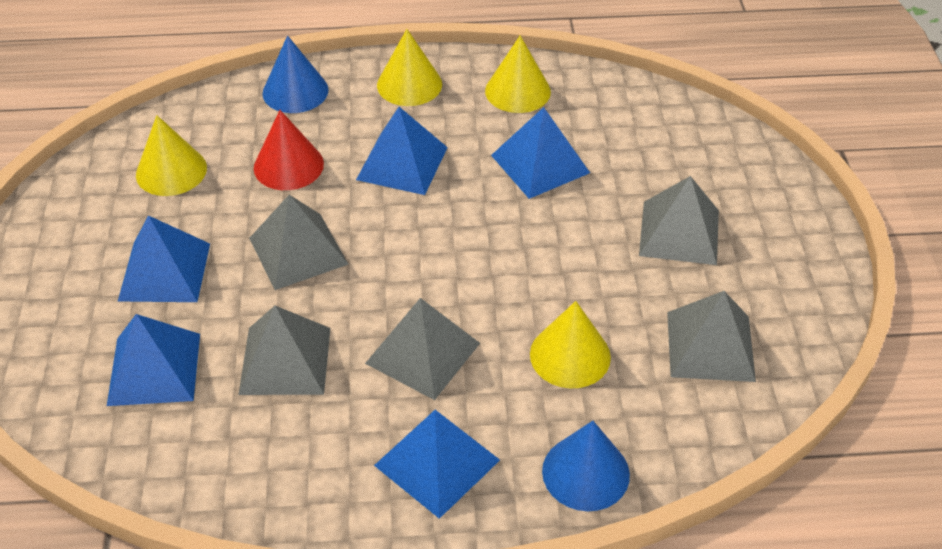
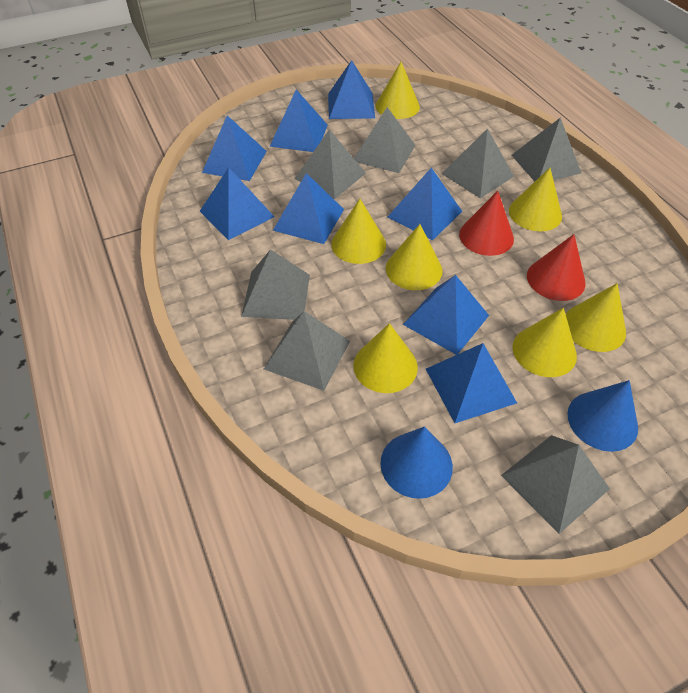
blue pyramid: [107,314,200,406] [118,215,210,302] [356,107,448,195] [374,410,500,519] [491,107,590,199] = 5 -> [200,167,274,240] [202,115,267,181] [270,90,328,152] [273,173,344,244] [328,60,375,119] [388,168,462,240] [403,275,489,355] [426,343,517,423] = 8
grey pyramid: [238,306,331,395] [249,195,349,290] [365,298,480,400] [639,176,719,265] [667,291,756,382] = 5 -> [241,249,310,320] [264,311,350,391] [295,129,366,199] [354,107,416,173] [442,128,514,198] [501,435,610,534] [512,118,581,182] = 7
red cone: [254,110,324,190] = 1 -> [459,191,514,256] [527,234,586,301] = 2
yellow cone: [136,115,207,196] [377,29,442,106] [485,36,551,113] [530,301,611,388] = 4 -> [331,199,386,264] [353,323,418,393] [376,62,420,119] [386,224,443,290] [509,168,562,231] [512,308,577,377] [566,283,626,352] = 7

